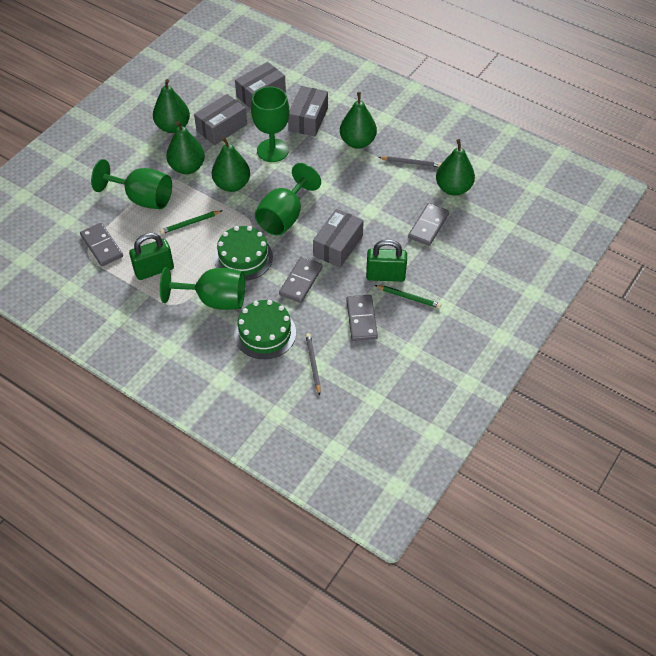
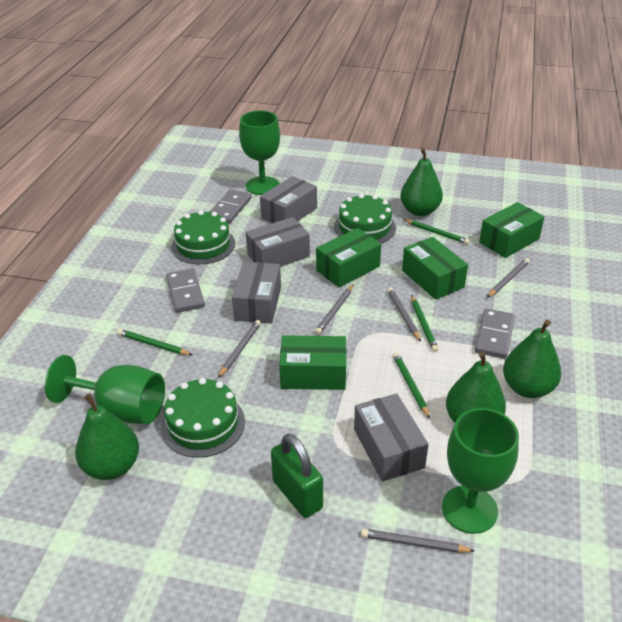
green box: none = 0 -> [279,335,346,390] [316,228,381,287] [402,237,468,300] [479,202,544,258] = 4
green cake: [214,226,273,281] [234,300,296,359] = 2 -> [161,378,245,458] [171,210,235,264] [334,194,396,243] = 3
green goblet: [91,159,172,209] [160,267,245,310] [251,86,289,162] [255,163,321,236] = 4 -> [45,355,165,424] [239,110,280,195] [442,408,519,534] = 3
green padlock: [129,233,174,280] [366,239,407,282] = 2 -> [271,434,323,518] = 1
green pear: [153,79,190,133] [166,121,205,174] [212,137,250,192] [340,92,377,149] [436,139,475,196] = 5 -> [75,393,139,480] [400,148,443,216] [446,351,506,423] [503,320,561,398] = 4
green pencil: [160,211,222,234] [375,285,441,308] = 2 -> [117,329,192,355] [393,352,430,419] [403,219,470,244] [411,295,438,352] = 4
grey domino: [80,223,123,266] [279,257,323,303] [346,295,378,341] [408,203,449,246] = 4 -> [166,268,205,313] [210,189,252,224] [475,308,515,359] = 3
grey pencil: [306,333,321,396] [378,156,441,167] = 2 -> [218,320,261,378] [315,284,354,334] [361,529,475,553] [387,288,421,342] [487,258,530,298] = 5

